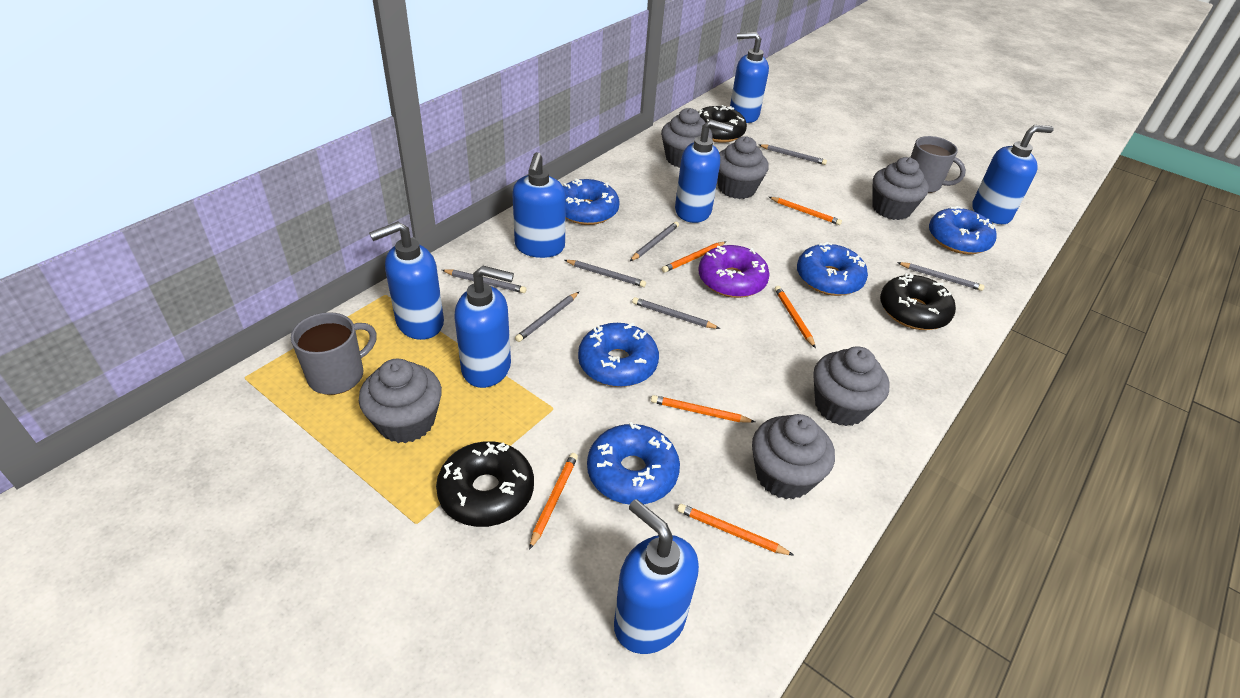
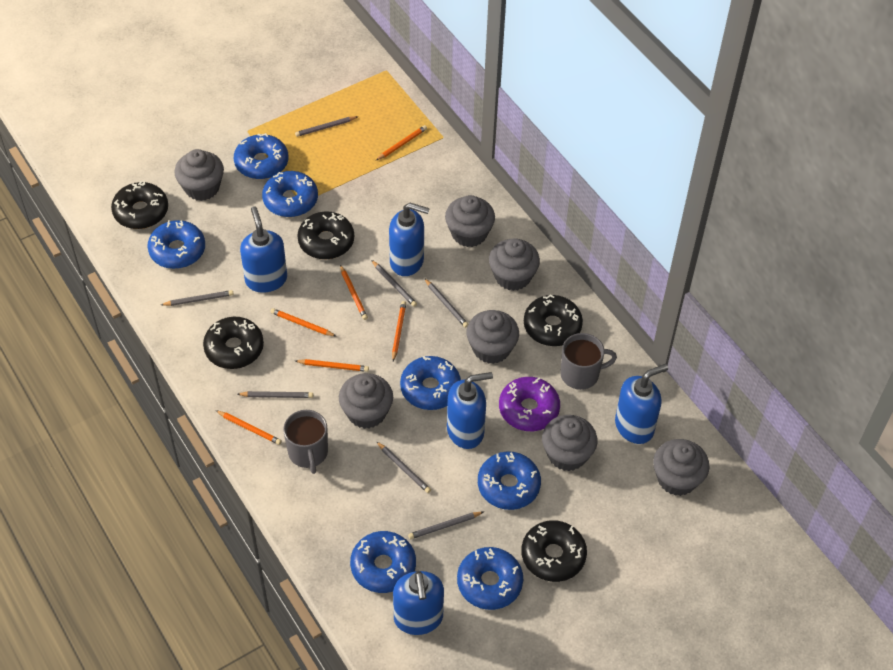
black donut: [436,441,534,527] [698,105,747,143] [880,273,956,330] = 3 -> [111,181,168,229] [203,317,264,369] [297,211,354,259] [521,520,587,582] [524,294,583,346] = 5
blue donut: [563,179,620,225] [578,323,659,387] [587,422,680,504] [797,242,868,296] [929,206,997,254] = 5 -> [147,220,205,269] [234,133,288,179] [262,171,318,217] [350,531,416,593] [400,356,461,410] [457,547,523,610] [478,451,541,510] = 7
blue soap dispenser: [369,221,444,340] [455,266,514,388] [512,152,566,258] [614,499,699,654] [675,120,733,223] [730,32,769,123] [972,125,1054,224] = 7 -> [240,206,287,293] [389,203,430,276] [393,571,444,635] [447,372,493,449] [615,364,668,444] = 5
grey cupcake: [359,359,442,443] [661,108,713,168] [717,136,769,199] [752,414,835,499] [813,346,890,426] [872,157,929,220] = 6 -> [174,149,224,201] [339,373,393,429] [445,195,495,247] [466,310,519,364] [489,238,540,291] [542,415,598,471] [653,439,710,496] = 7

